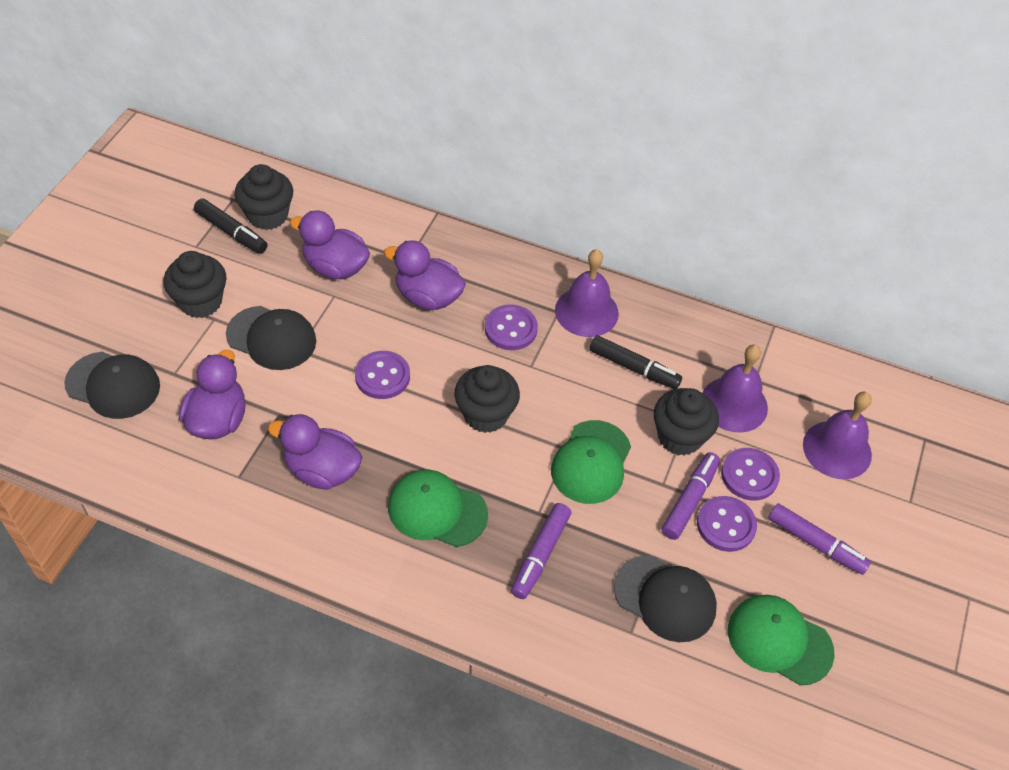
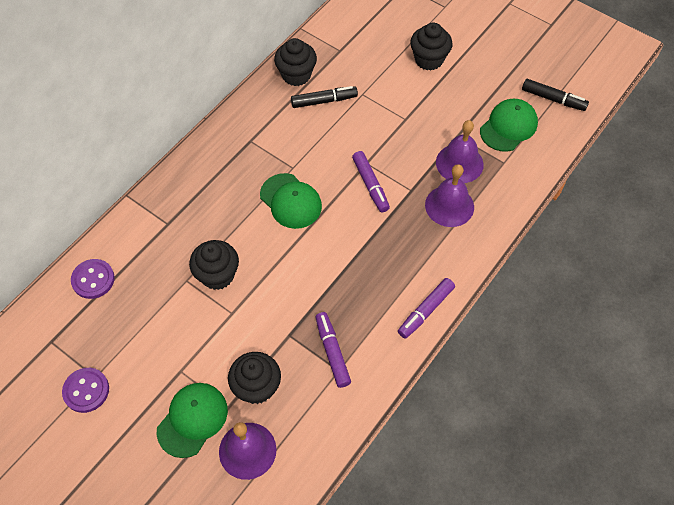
black cap: [64,352,160,419] [226,306,316,370] [614,555,717,642] = 3 -> none = 0
purple button: [355,351,410,399] [485,304,538,350] [697,496,757,552] [721,448,780,500] = 4 -> [62,368,109,413] [71,259,115,299] = 2
purple duck: [179,350,246,439] [268,414,362,490] [290,211,370,279] [384,240,466,310] = 4 -> none = 0

